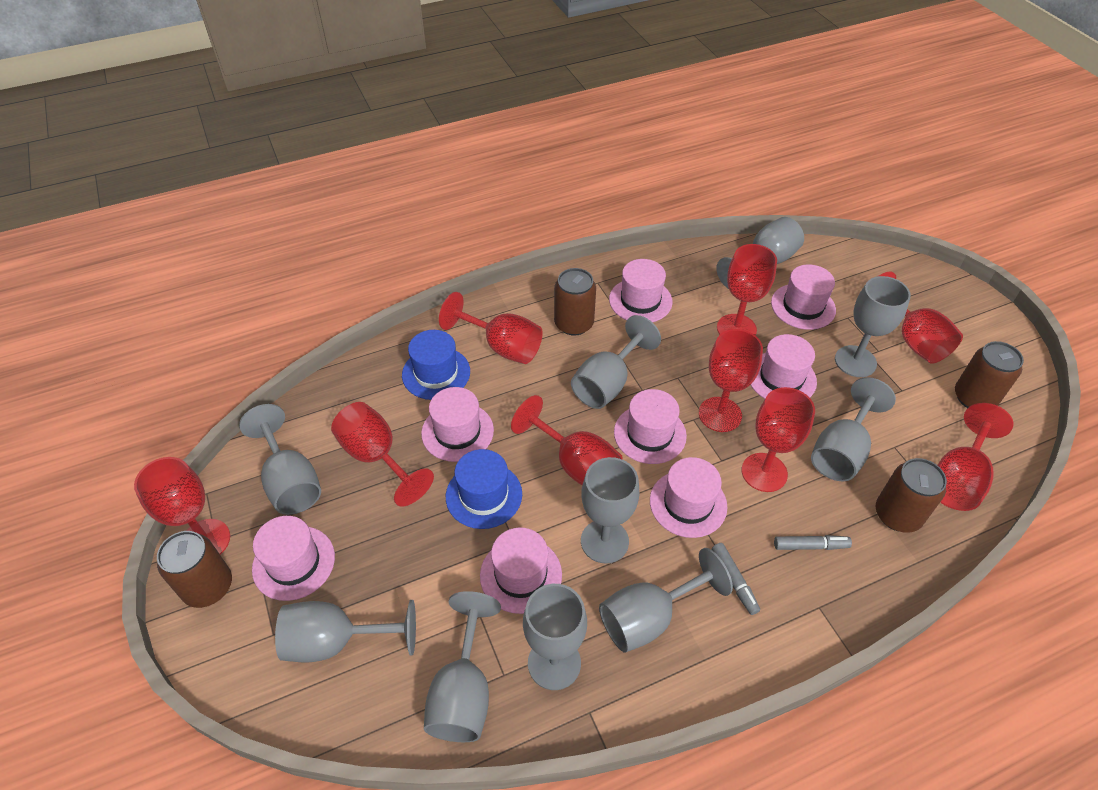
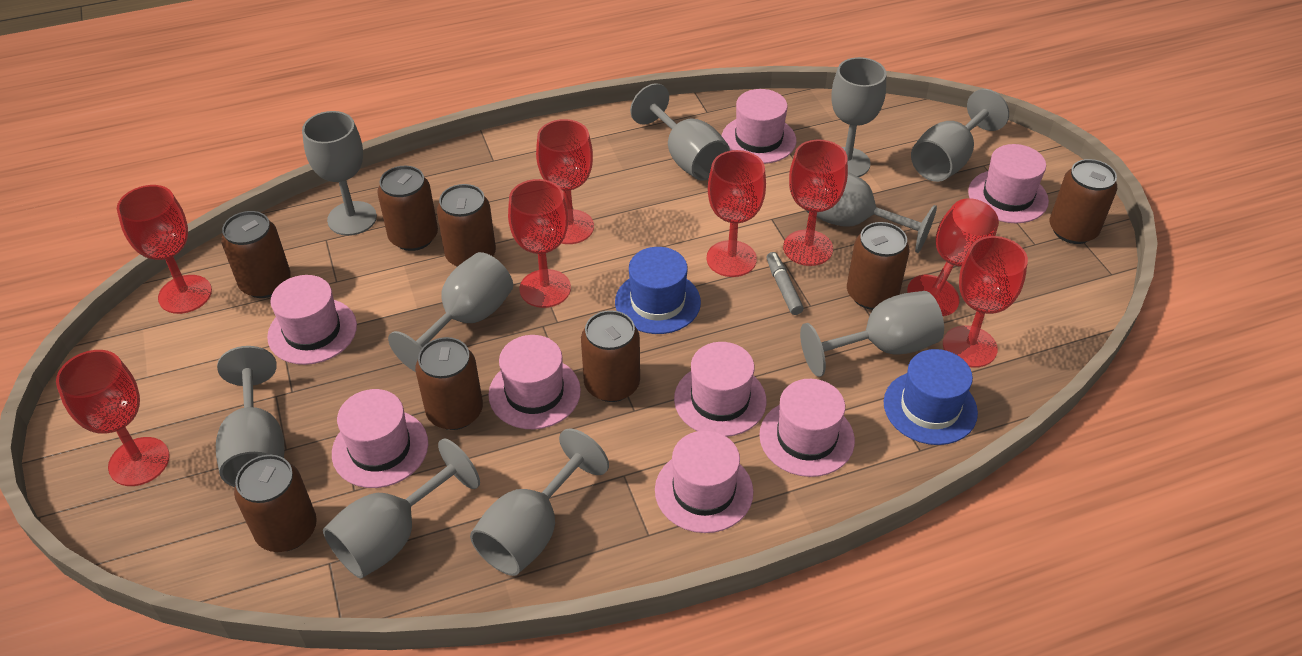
brown can: [157,531,232,608] [554,268,596,336] [876,458,947,533] [955,341,1024,408] = 4 -> [221,211,291,298] [234,455,317,552] [377,166,438,251] [415,337,483,430] [437,184,496,267] [581,310,640,402] [847,222,910,310] [1050,159,1117,244] = 8
grey marker: [712,543,760,615] [774,535,852,550] = 2 -> [766,252,804,315] = 1
red goblet: [134,457,230,555] [331,402,434,507] [439,292,543,364] [511,395,623,485] [699,329,763,432] [717,244,777,336] [742,387,815,492] [879,271,963,364] [938,403,1013,511] = 9 -> [56,350,170,486] [117,185,212,314] [508,179,571,308] [536,119,594,244] [707,150,766,277] [783,140,848,266] [907,198,999,316] [943,236,1028,368] = 8

